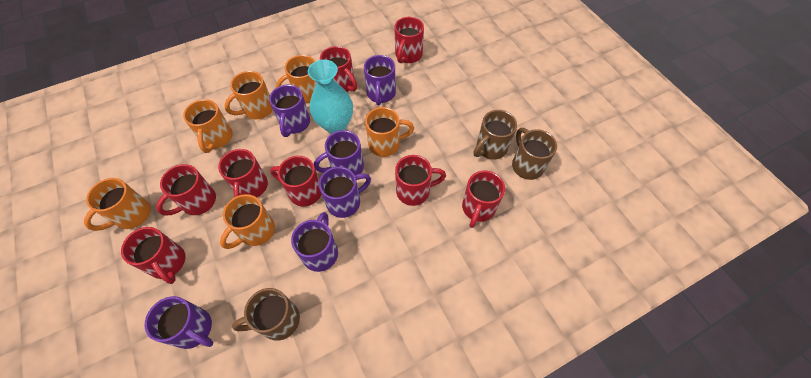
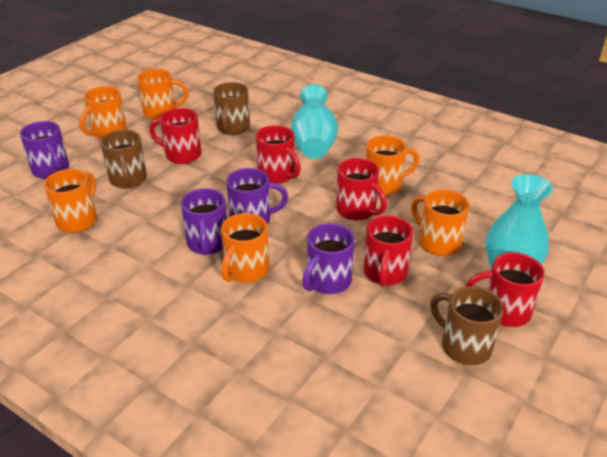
purple mug: [145,296,213,349] [269,85,310,137] [291,212,338,272] [314,130,364,175] [319,167,371,218] [364,55,396,105] = 6 -> [20,121,69,179] [181,188,227,255] [226,168,288,224] [302,223,355,294] = 4
red mug: [121,227,186,284] [156,164,216,216] [218,149,268,197] [270,156,321,207] [320,46,357,92] [394,17,424,63] [395,155,446,206] [462,171,505,228] = 8 -> [149,108,201,164] [256,125,301,184] [336,158,387,221] [364,215,413,287] [466,252,545,327] = 5
turquoise vase: [308,60,353,134] = 1 -> [291,84,338,159] [485,174,553,269] = 2

